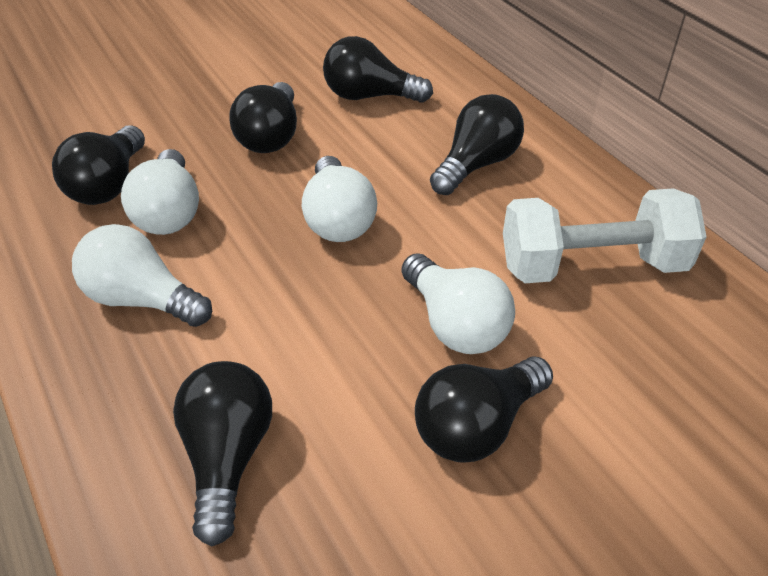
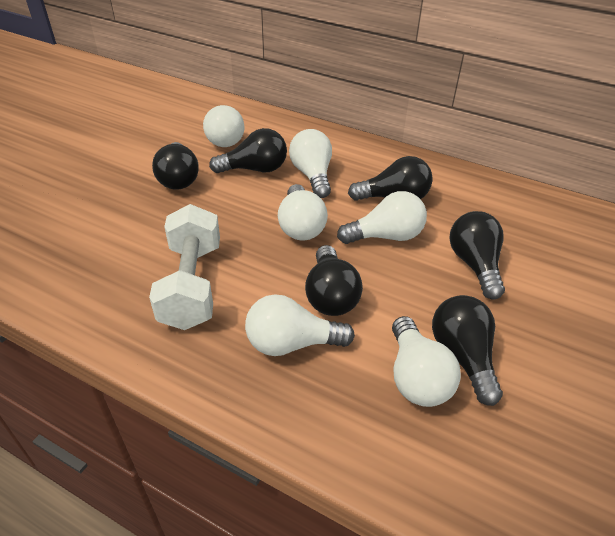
white light bulb: [72,224,212,327] [121,149,199,235] [302,156,377,242] [401,253,515,354] = 4 -> [203,105,244,147] [245,294,355,356] [278,184,328,240] [289,129,332,198] [337,191,427,244] [392,316,461,407] = 6

